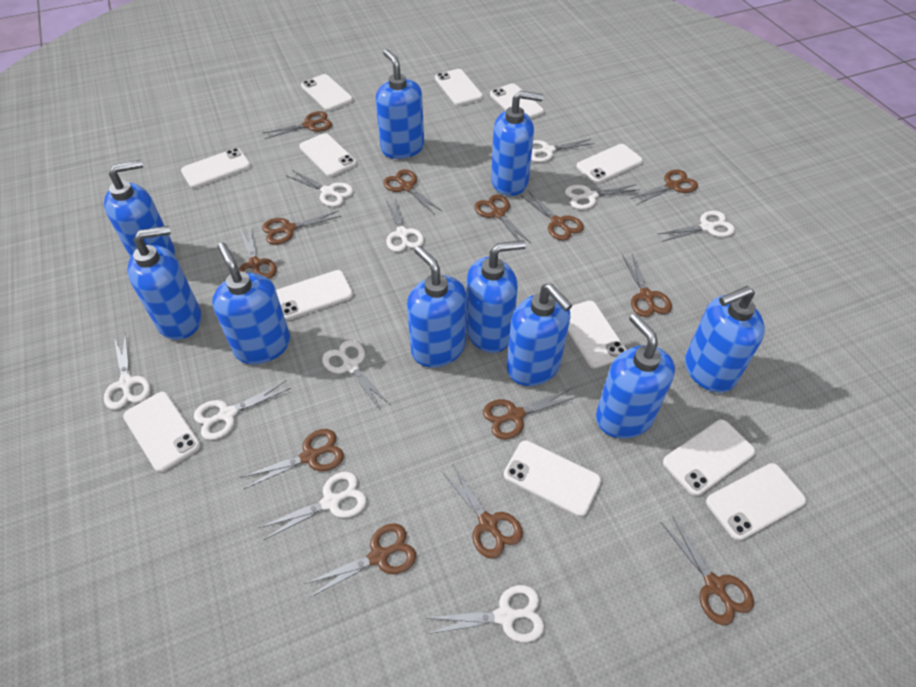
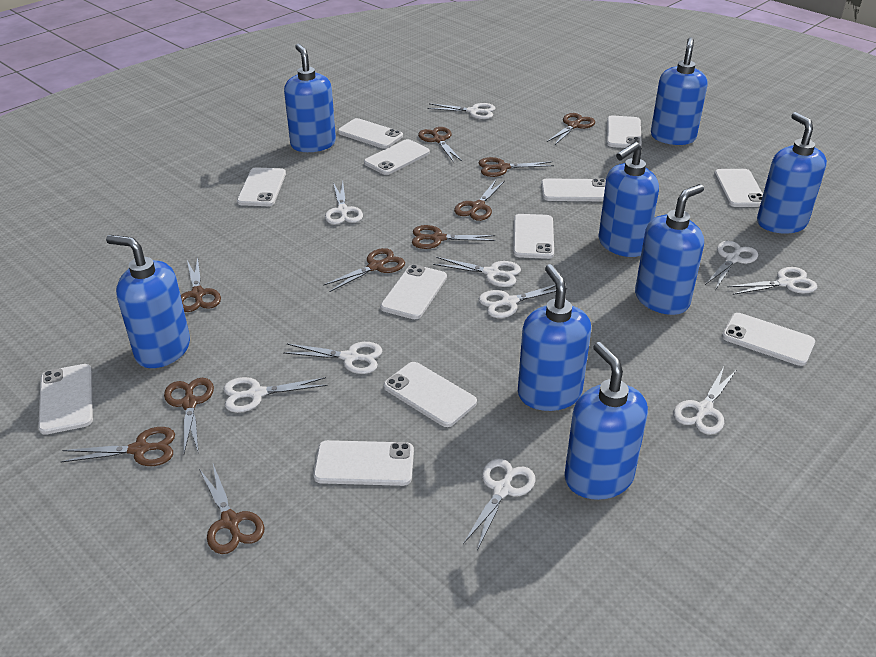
blue soap dispenser: [104,160,175,258] [127,226,202,340] [212,242,290,365] [376,49,424,159] [407,246,467,368] [466,240,526,353] [491,91,543,196] [507,283,572,386] [596,313,675,439] [685,286,765,393] = 10 -> [106,235,190,368] [284,44,336,152] [518,264,591,411] [564,342,648,500] [598,142,659,257] [635,184,704,315] [651,37,707,145] [757,112,827,234] = 8
brown scissors: [238,225,277,279] [240,429,344,489] [262,211,341,245] [263,111,332,139] [305,524,416,598] [383,169,442,215] [442,464,523,559] [474,195,532,244] [483,389,577,439] [521,191,584,241] [622,253,672,317] [630,170,698,205] [661,516,754,625] = 13 -> [61,427,175,466] [164,378,214,454] [181,258,221,312] [199,464,265,554] [323,248,405,292] [412,225,496,249] [418,127,462,162] [454,180,505,221] [479,157,554,177] [547,113,595,145] = 10

